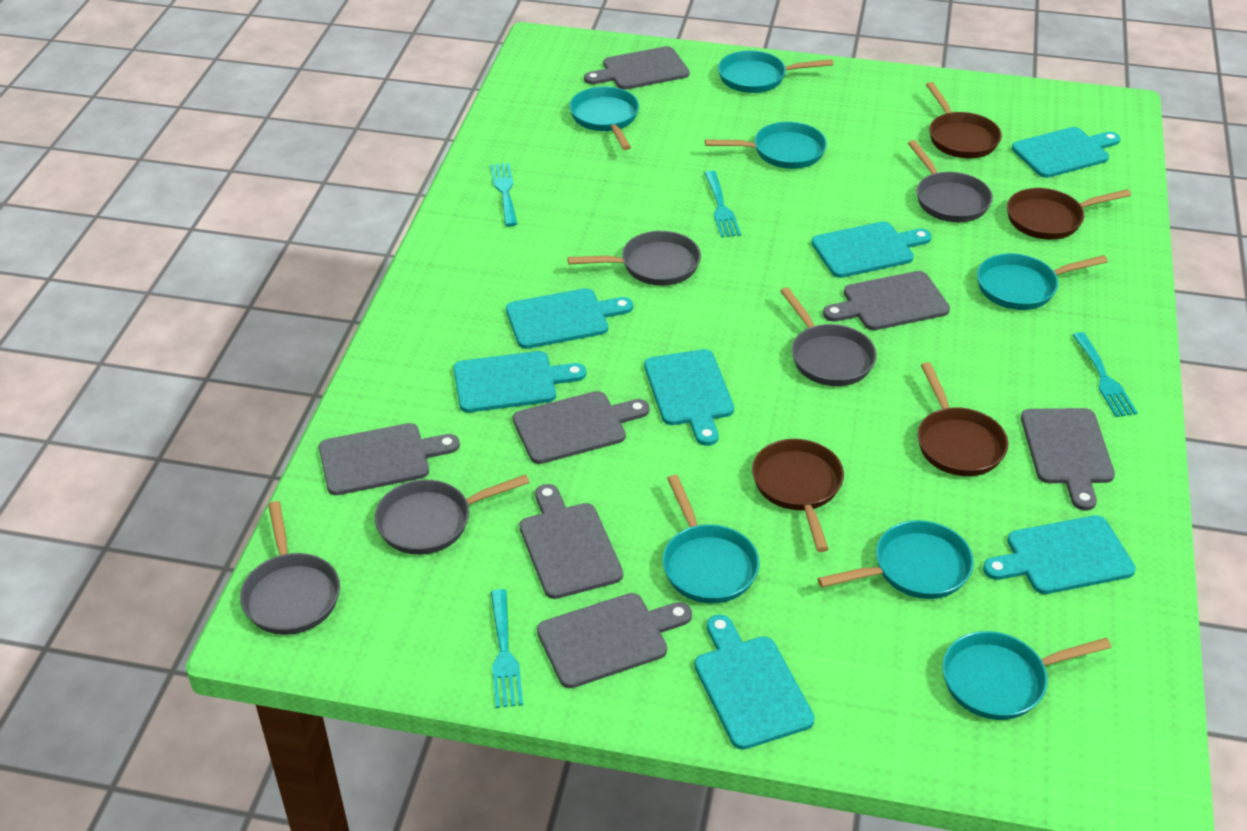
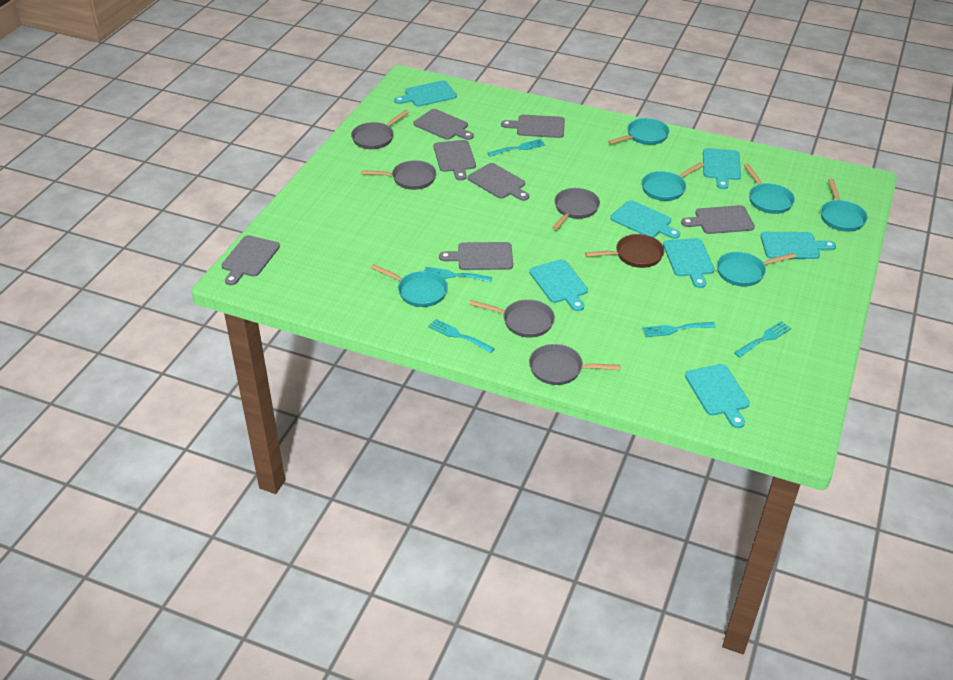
brown pan: [752,439,844,552] [917,362,1008,476] [926,82,1002,158] [1007,188,1131,240] = 4 -> [585,234,664,268] = 1
turquoise fork: [490,163,517,226] [491,589,523,708] [704,171,741,238] [1073,332,1138,417] = 4 -> [424,267,492,282] [428,319,495,353] [488,139,545,157] [642,322,716,337] [734,321,792,357] = 5
turquoise pan: [569,87,639,150] [662,475,760,604] [705,122,827,169] [718,51,833,93] [817,520,974,599] [942,631,1112,720] [977,253,1108,310] = 7 -> [371,264,448,307] [608,118,670,145] [641,162,704,201] [717,252,796,286] [744,164,795,214] [821,178,868,232] = 6

